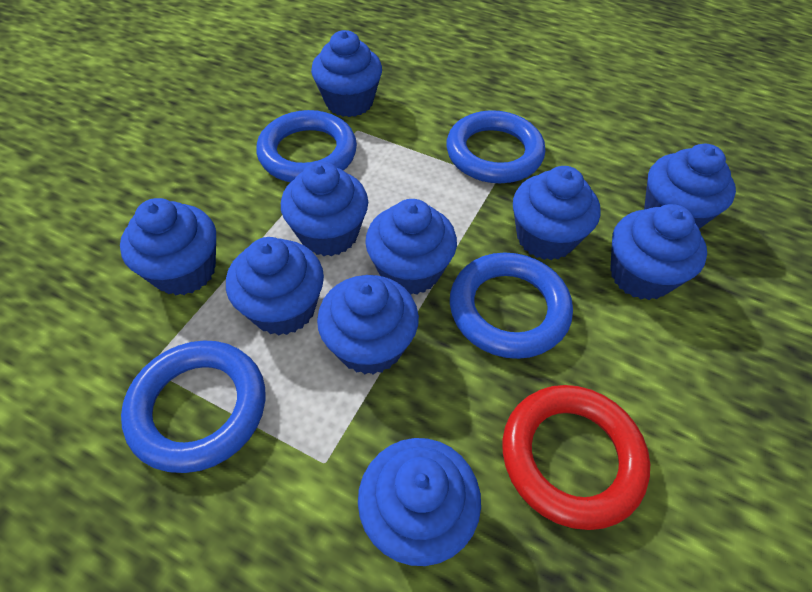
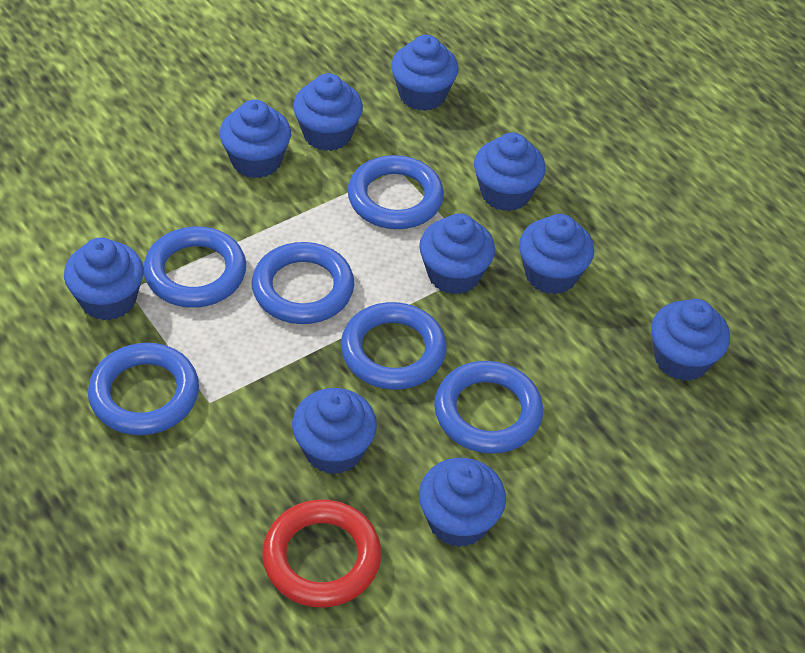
blue ring: [121,340,265,473] [256,110,357,182] [446,110,545,183] [450,252,573,359] = 4 -> [88,343,199,435] [143,227,246,308] [252,242,354,324] [341,302,447,390] [348,155,444,229] [434,361,543,454] = 6

